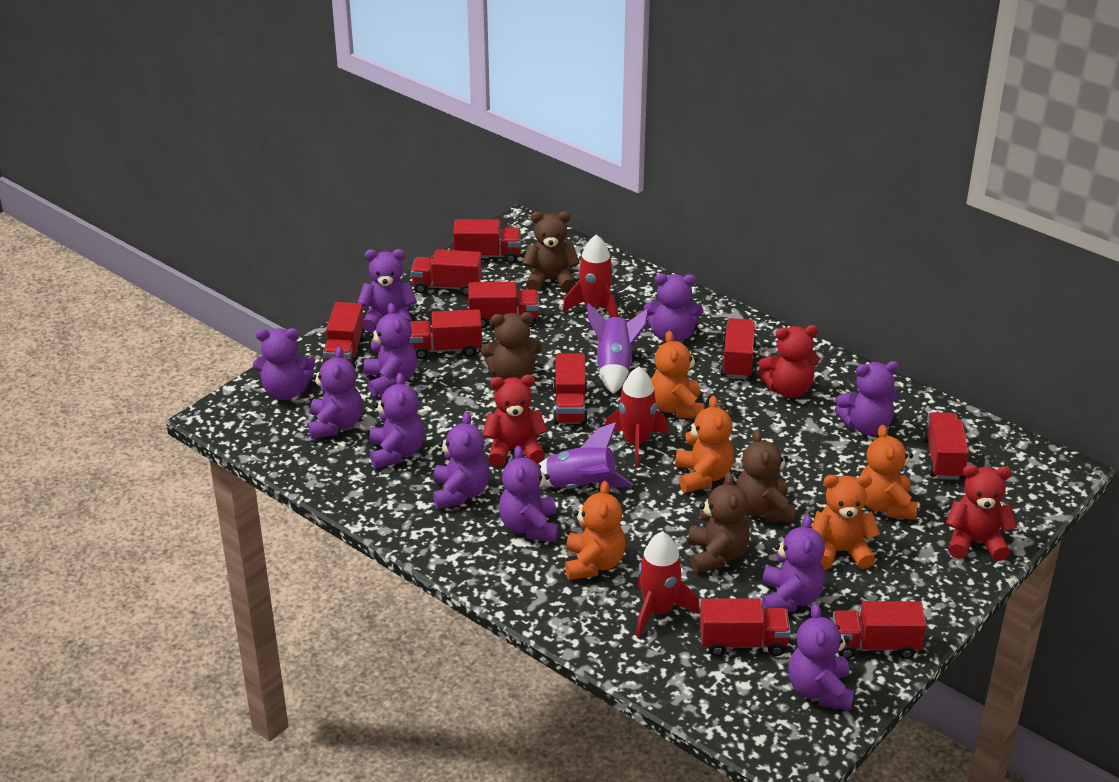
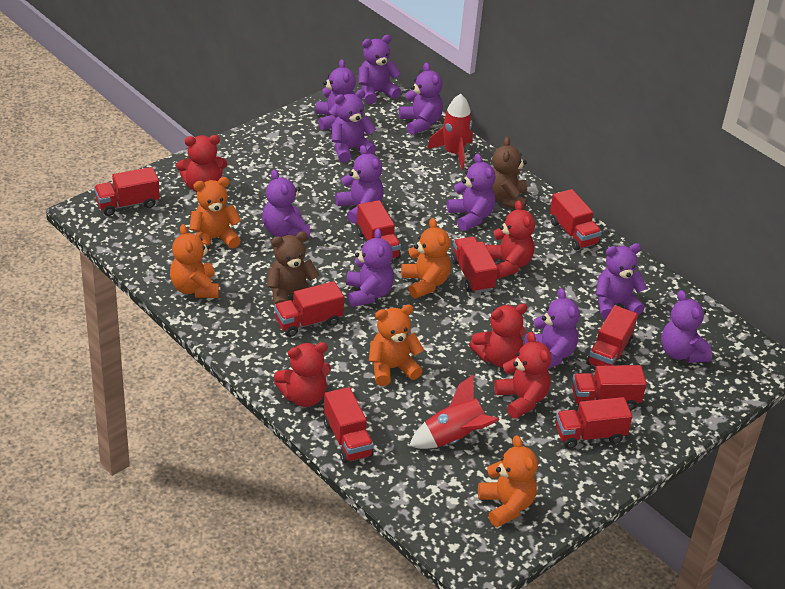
brown teddy bear: [481,312,542,380] [522,211,580,292] [688,472,750,573] [736,430,795,523] = 4 -> [267,231,319,305] [492,137,527,210] = 2
purple rocket: [537,422,633,489] [587,304,649,394] = 2 -> none = 0
red rocket: [562,234,618,317] [605,367,669,467] [636,531,700,637] = 3 -> [409,375,499,449] [427,94,473,170] = 2
red teddy bear: [483,375,548,467] [758,325,819,398] [946,465,1017,561] = 3 -> [176,135,227,192] [274,342,331,407] [469,303,527,367] [486,200,535,279] [494,332,551,419] = 5
red truck: [322,302,365,369] [410,309,482,359] [411,250,482,296] [453,219,521,263] [468,282,539,328] [553,354,588,425] [700,598,791,656] [720,318,756,379] [832,601,927,659] [923,412,969,480] = 10 -> [94,167,160,216] [274,281,344,337] [324,387,374,463] [357,200,401,259] [451,237,498,293] [550,189,602,250] [556,397,632,449] [572,365,647,410] [586,305,638,367] = 9

